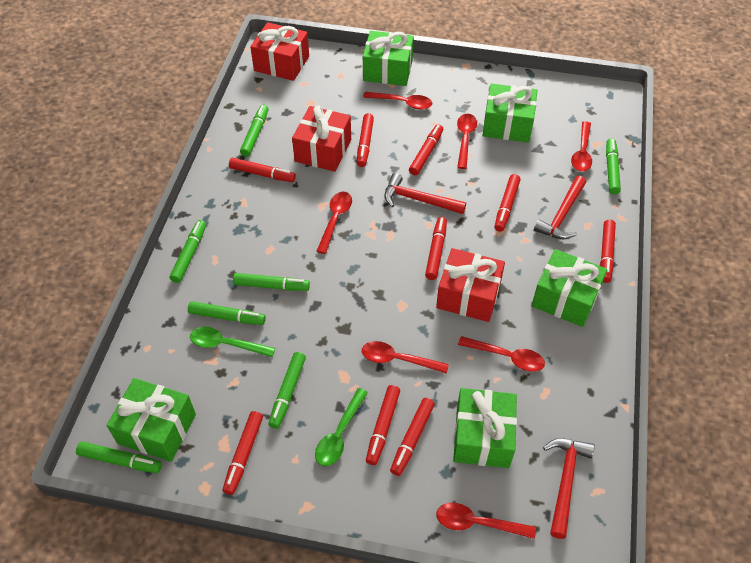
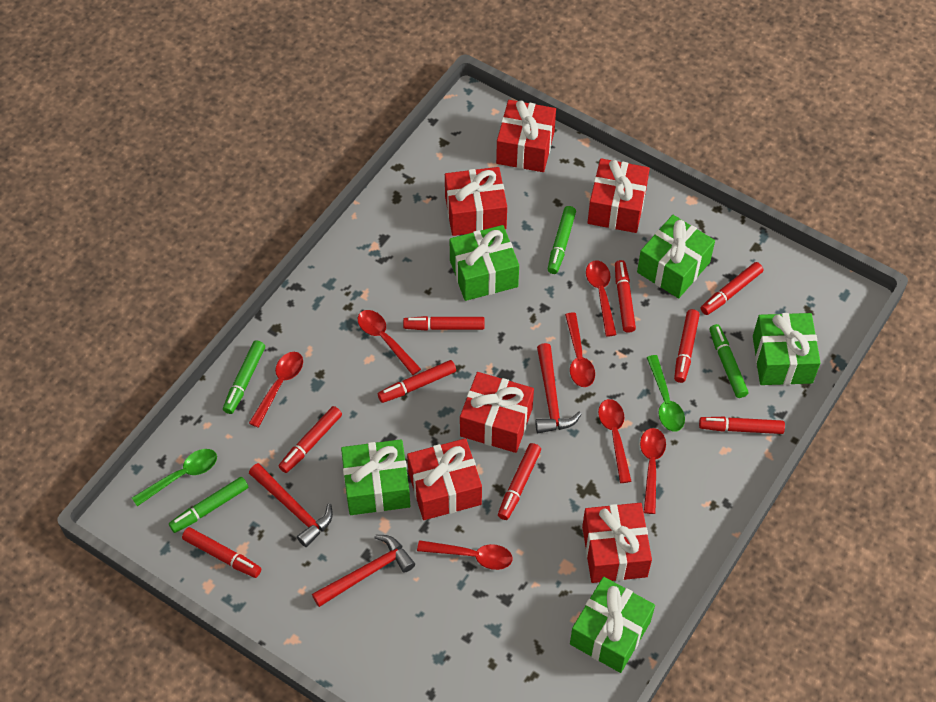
green marker: [76,441,162,473] [170,220,206,283] [188,301,266,325] [233,273,310,291] [240,105,269,157] [268,352,306,429] [606,138,621,194] = 7 -> [169,477,248,533] [223,340,265,414] [548,206,576,274] [709,324,748,398] = 4
red gift: [250,22,309,81] [292,105,351,172] [436,248,505,322] = 3 -> [407,438,482,520] [445,167,507,236] [460,372,534,453] [496,100,556,172] [582,503,652,583] [588,158,650,233] = 6

